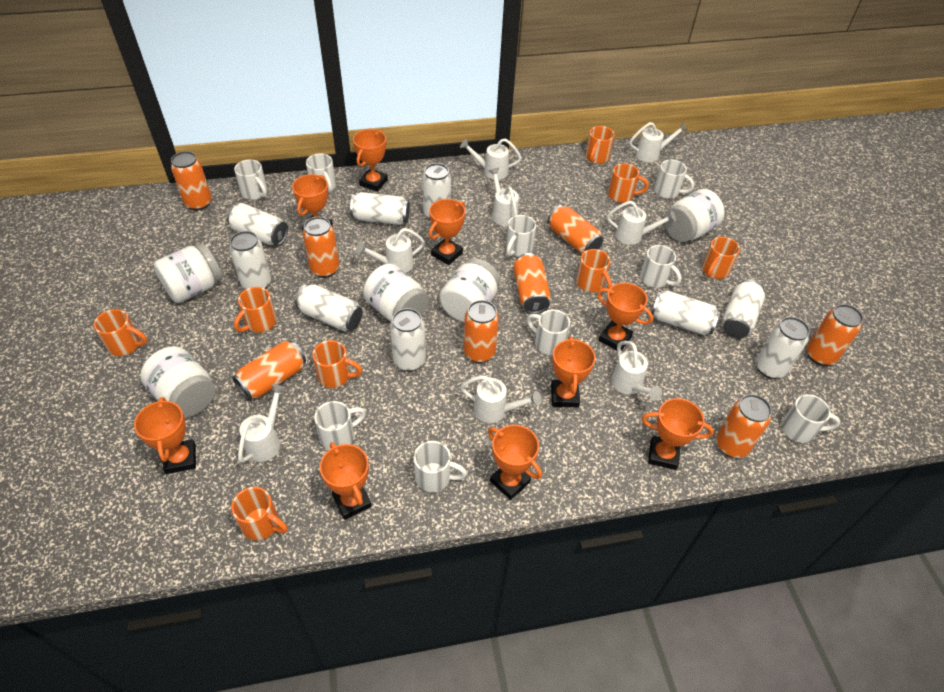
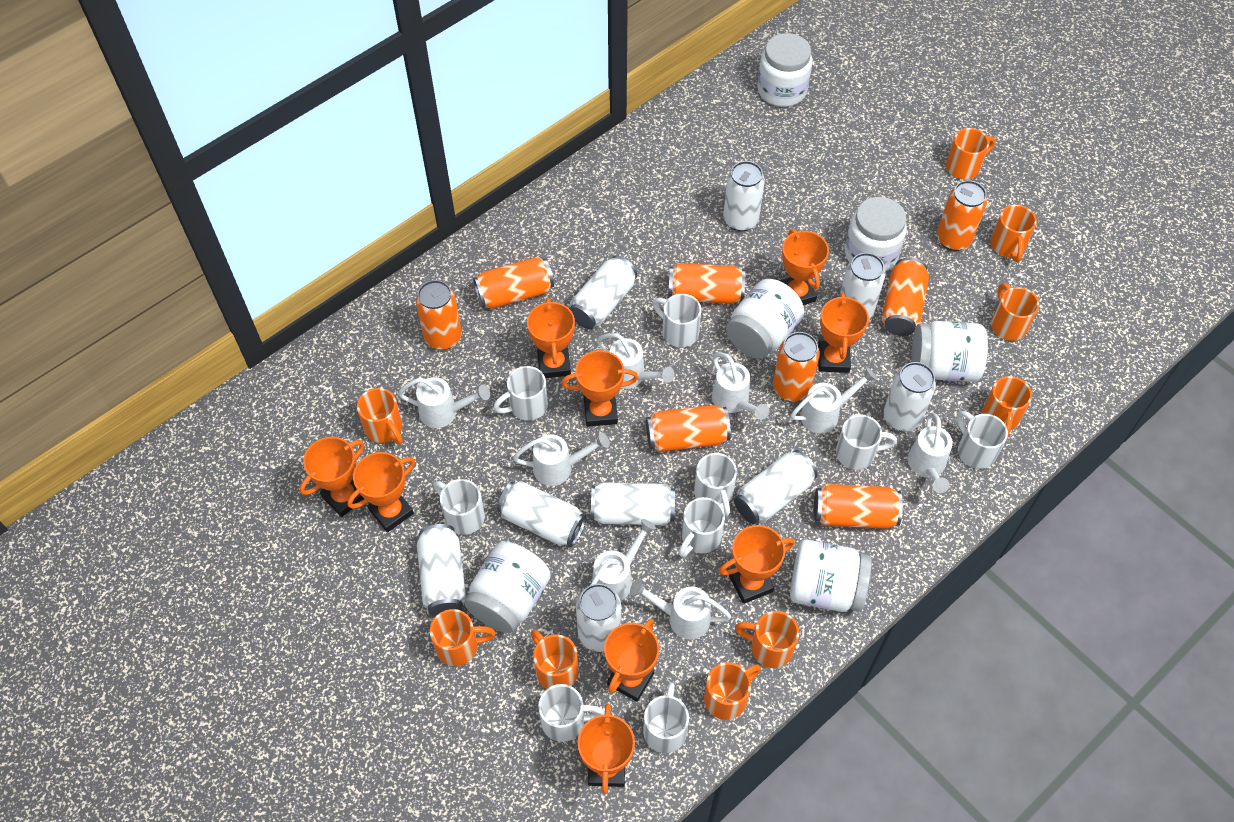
orange mug: [94,309,147,356] [231,487,288,541] [234,287,276,333] [312,340,362,388] [576,249,612,292] [585,126,615,164] [608,163,649,203] [702,237,740,279] = 8 -> [357,388,403,444] [430,609,496,666] [531,630,579,689] [704,662,761,720] [735,611,799,668] [946,128,996,180] [982,376,1032,436] [990,205,1037,262] [991,283,1039,341] = 9
white jar: [140,346,215,417] [154,243,222,303] [363,264,429,321] [439,258,500,322] [664,189,725,242] = 5 -> [464,542,551,633] [726,279,804,359] [758,33,812,107] [790,539,872,612] [845,197,907,272] [911,321,988,382] = 6

